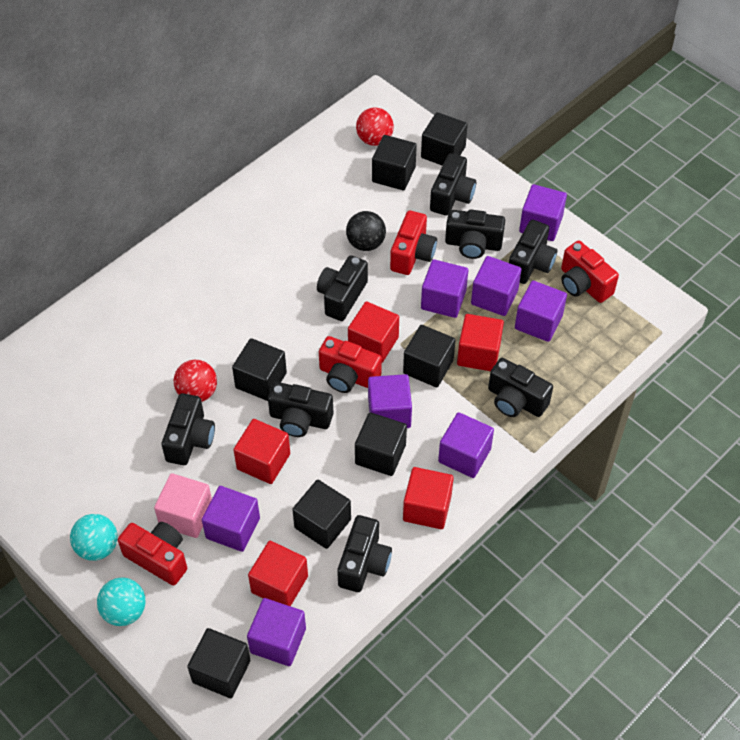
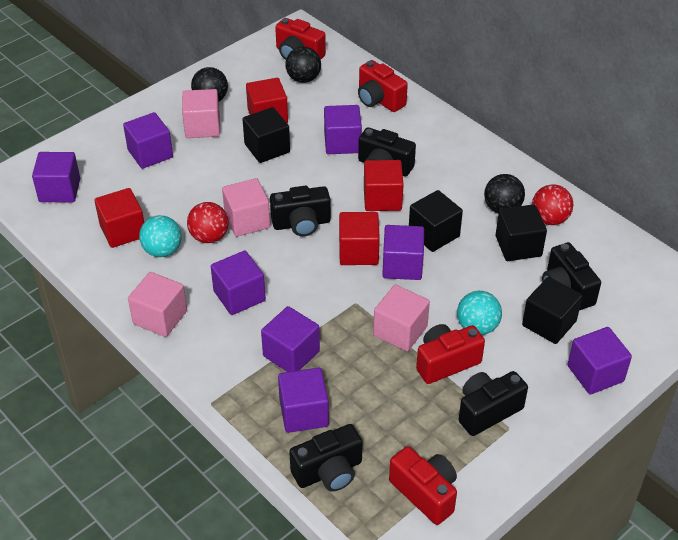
black ball: [346,211,386,251] = 1 -> [191,67,228,101] [285,46,321,83] [484,174,525,213] = 3
black camera: [161,393,215,465] [268,382,333,437] [317,255,368,321] [337,515,392,592] [430,153,476,216] [445,209,505,259] [488,358,553,417] [509,220,557,284] = 8 -> [270,186,331,236] [289,424,363,492] [358,127,416,177] [459,371,528,436] [542,242,601,310] = 5
black cube: [187,628,250,698] [232,338,287,401] [292,480,351,549] [355,412,407,476] [372,135,417,190] [403,325,455,387] [421,112,468,166] = 7 -> [243,107,290,163] [409,190,463,252] [496,204,547,261] [522,277,583,344] = 4
pink cube: [154,473,212,538] = 1 -> [128,272,187,337] [182,89,220,138] [222,178,270,237] [373,285,430,352] = 4
red cube: [233,419,290,484] [248,541,308,606] [348,301,399,363] [403,467,454,529] [457,314,504,371] = 5 -> [94,188,144,248] [246,78,288,123] [339,212,380,265] [364,160,404,211] = 4

